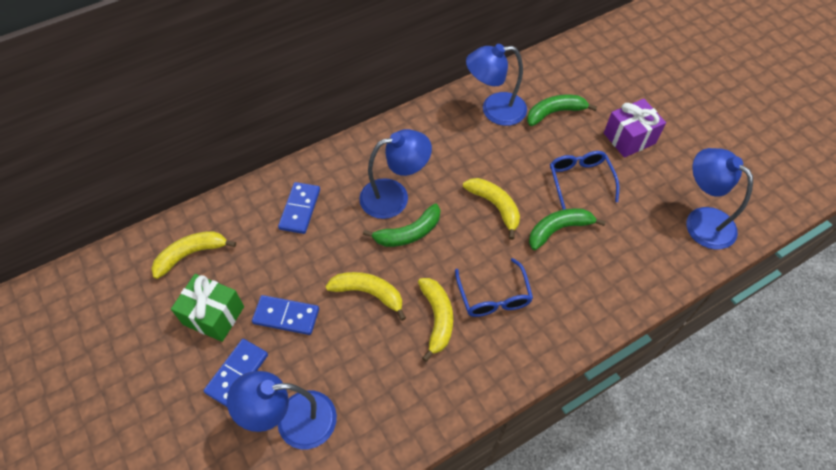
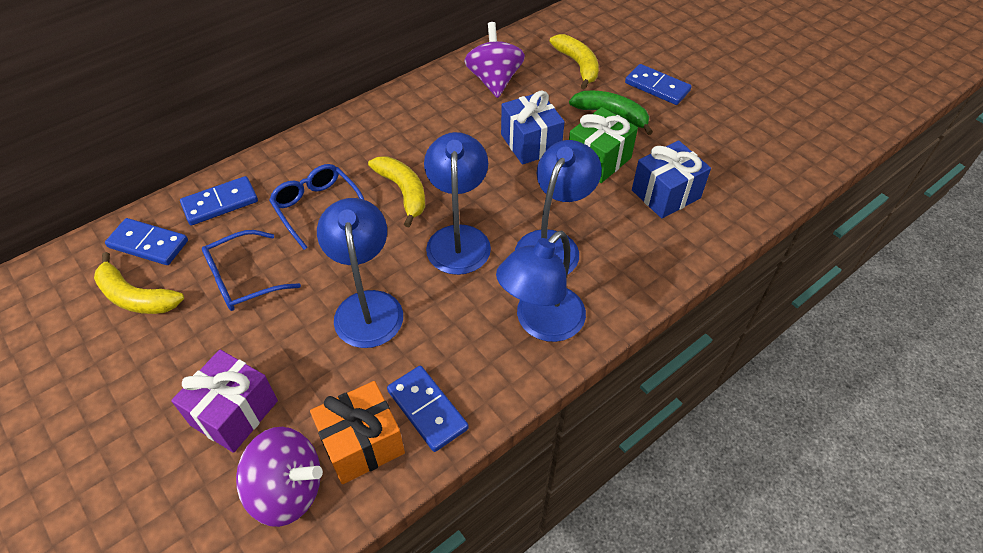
blue domino: [203,339,268,407] [252,295,319,335] [278,182,320,234] = 3 -> [105,218,188,265] [180,176,258,225] [387,366,469,452] [625,64,691,105] = 4
blue gift: none = 0 -> [501,91,565,165] [632,140,711,219] = 2
green banana: [363,204,440,247] [527,95,597,126] [529,208,606,250] = 3 -> [569,91,653,135] = 1
orange gift: none = 0 -> [310,381,405,484] = 1
purple spinning top: none = 0 -> [236,427,323,527] [464,22,525,98] = 2
yellow banana: [151,231,236,279] [325,272,406,321] [418,278,453,362] [463,178,520,240] = 4 -> [94,252,184,314] [368,157,425,227] [550,34,599,90] = 3

